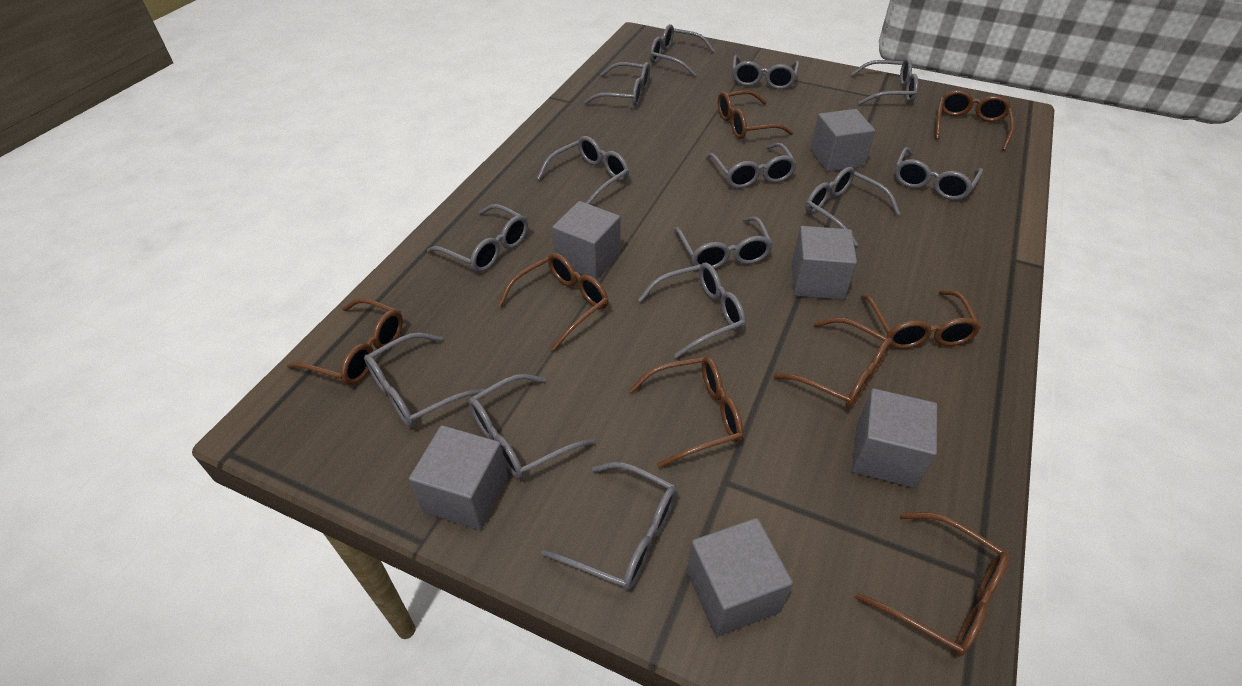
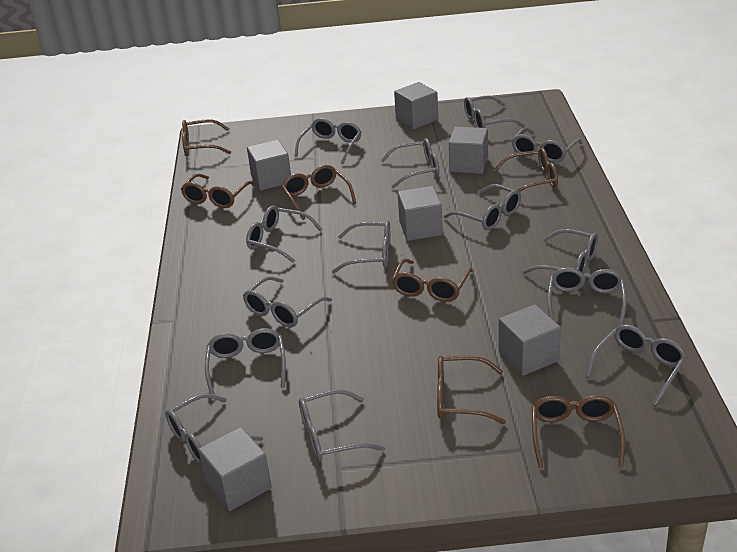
brown glasses: [286,298,403,385] [498,253,609,351] [629,356,743,468] [718,90,793,139] [773,317,892,409] [856,512,1009,657] [861,290,981,349] [935,90,1015,151] = 8 -> [181,174,256,208] [182,119,231,156] [281,165,356,220] [392,259,473,302] [437,356,506,424] [494,148,558,191] [532,395,625,468] = 7

